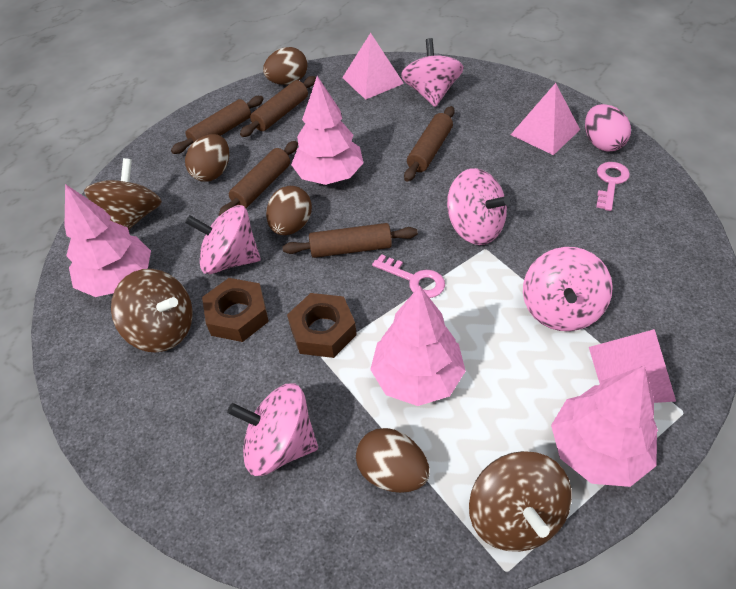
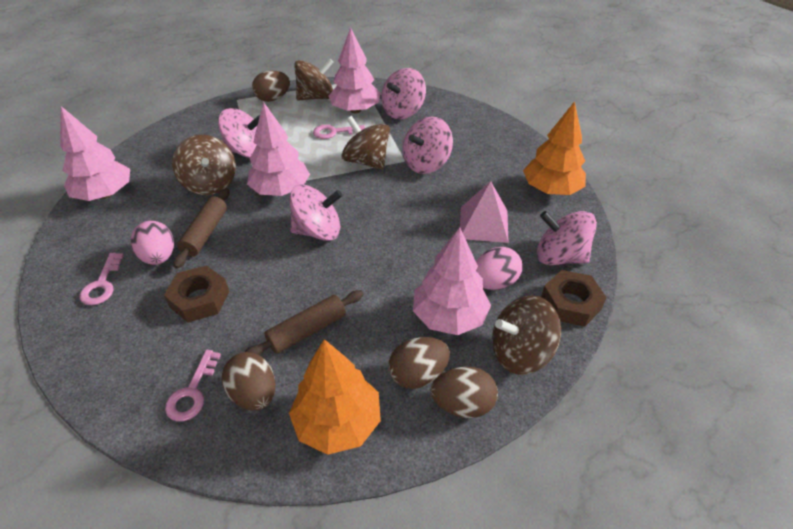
brown rolling pin: [171,96,264,154] [219,141,298,216] [240,76,316,137] [282,223,418,258] [404,106,455,182] = 5 -> [173,188,229,269] [245,290,364,355] = 2
brown spinning top: [84,158,162,230] [111,269,193,353] [469,451,572,552] = 3 -> [172,135,236,195] [294,58,334,101] [341,116,390,170] [492,295,561,375] = 4
orange tree: none = 0 -> [289,339,381,455] [523,101,586,195] = 2
pink egg: [585,104,631,152] = 1 -> [130,221,174,265] [476,247,522,290] = 2
pink key: [372,254,445,298] [596,162,630,211] = 2 -> [80,253,124,305] [165,350,221,421] [313,125,365,139] = 3
pink pyramid: [342,33,404,100] [510,83,580,155] [589,329,676,403] = 3 -> [460,181,508,243] = 1

